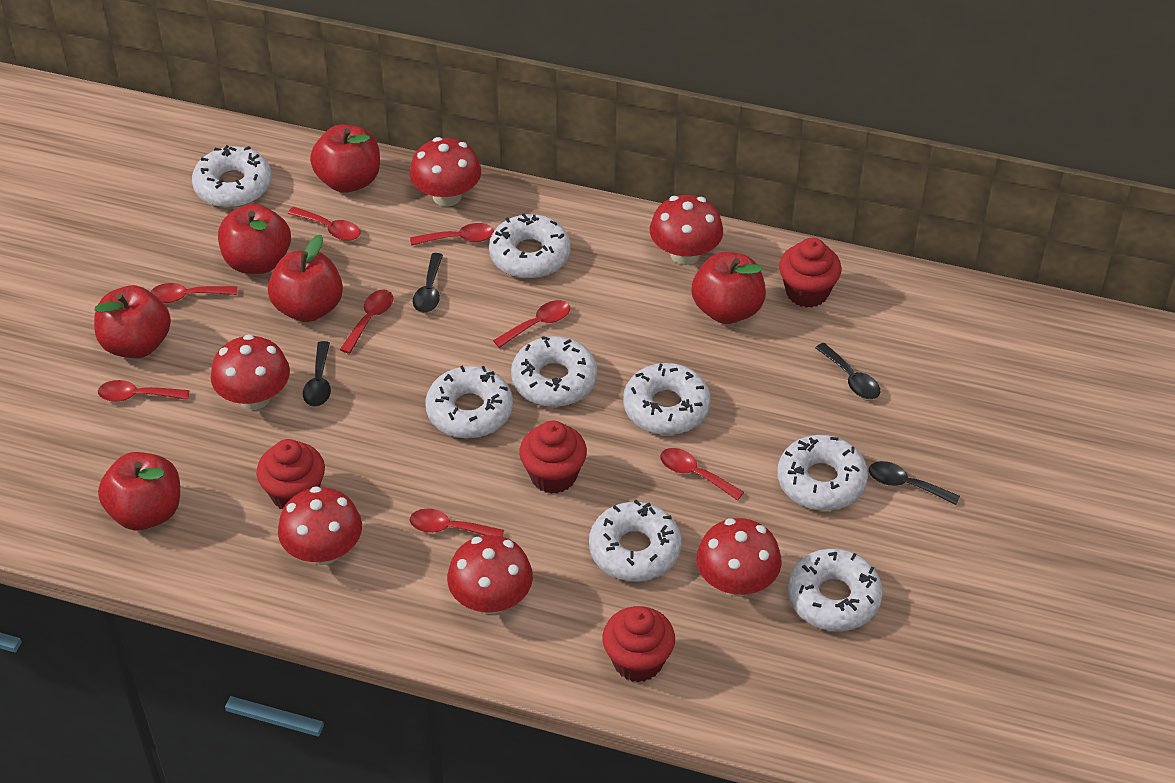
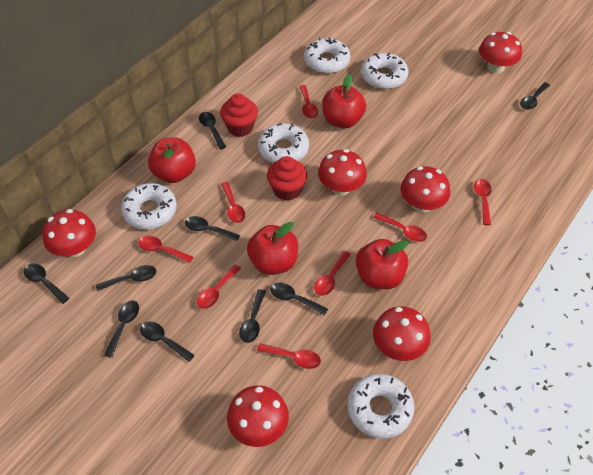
black spoon: [303,341,331,407] [413,253,443,313] [816,343,880,399] [869,461,960,505] = 4 -> [24,263,69,304] [96,265,156,291] [104,300,139,358] [140,321,195,362] [185,216,240,241] [199,112,226,149] [239,289,266,343] [270,282,328,316] [520,82,550,110] = 9
red apple: [94,285,171,358] [98,452,180,530] [218,204,291,274] [268,235,343,322] [310,124,380,193] [692,252,766,324] = 6 -> [148,137,196,183] [247,222,298,275] [322,74,366,128] [356,239,408,289] = 4
red cupcake: [256,439,325,509] [519,421,587,494] [603,606,675,682] [779,238,842,308] = 4 -> [220,94,258,137] [267,156,307,201] = 2
white donut: [192,145,272,208] [426,365,513,438] [489,213,571,279] [511,336,597,407] [589,500,682,581] [623,363,711,435] [777,435,868,511] [788,549,883,631] = 8 -> [121,183,177,229] [258,123,309,163] [304,37,350,74] [348,374,414,439] [361,53,409,89] = 5

